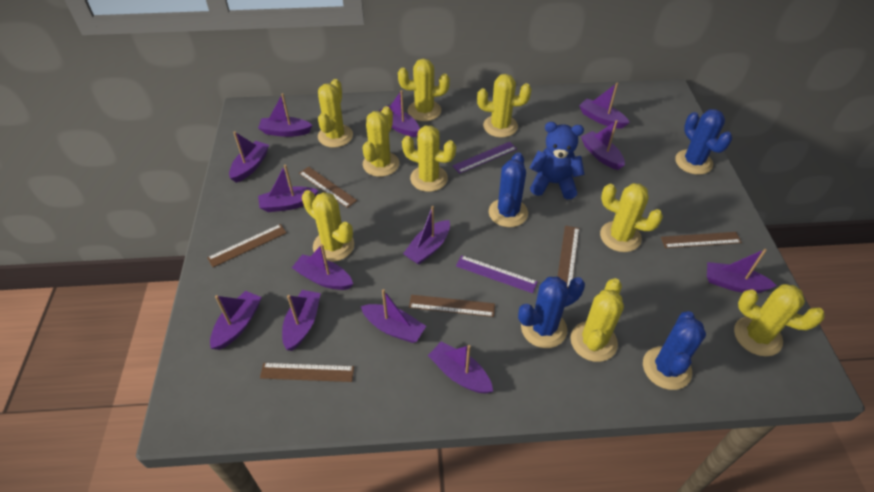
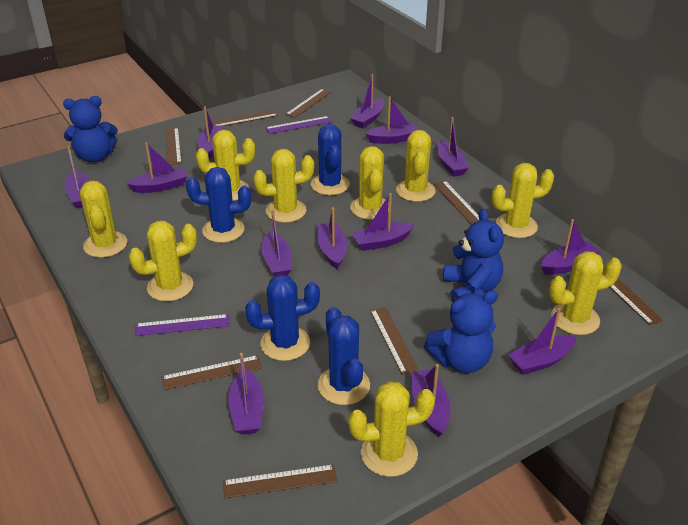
blue teddy bear: [530,122,585,199] = 1 -> [63,96,118,162] [424,290,498,373] [443,209,504,302] = 3
brown ruler: [207,224,287,267] [260,363,354,382] [299,166,357,208] [409,295,495,317] [558,225,579,289] [661,232,742,248] = 6 -> [161,355,262,390] [166,128,182,165] [211,110,278,126] [223,464,337,498] [285,89,331,118] [370,307,419,375] [434,181,479,225] [603,267,663,325] = 8

